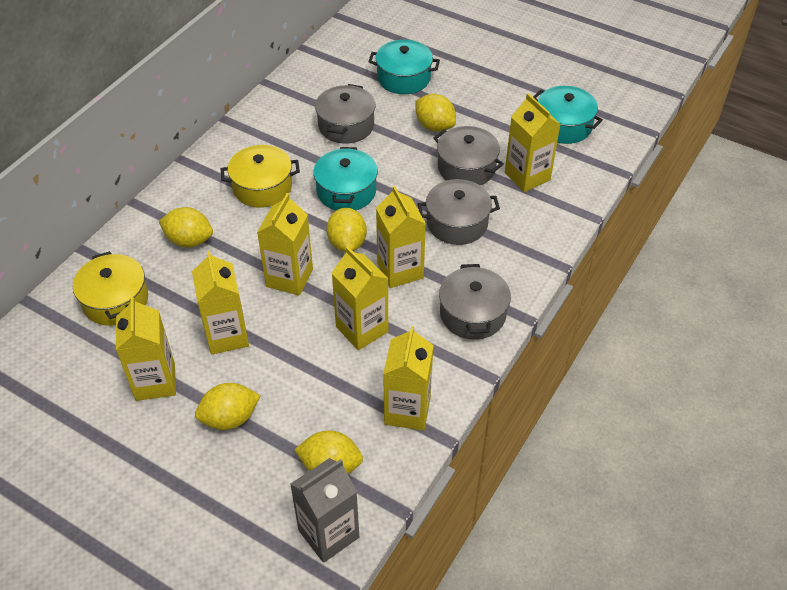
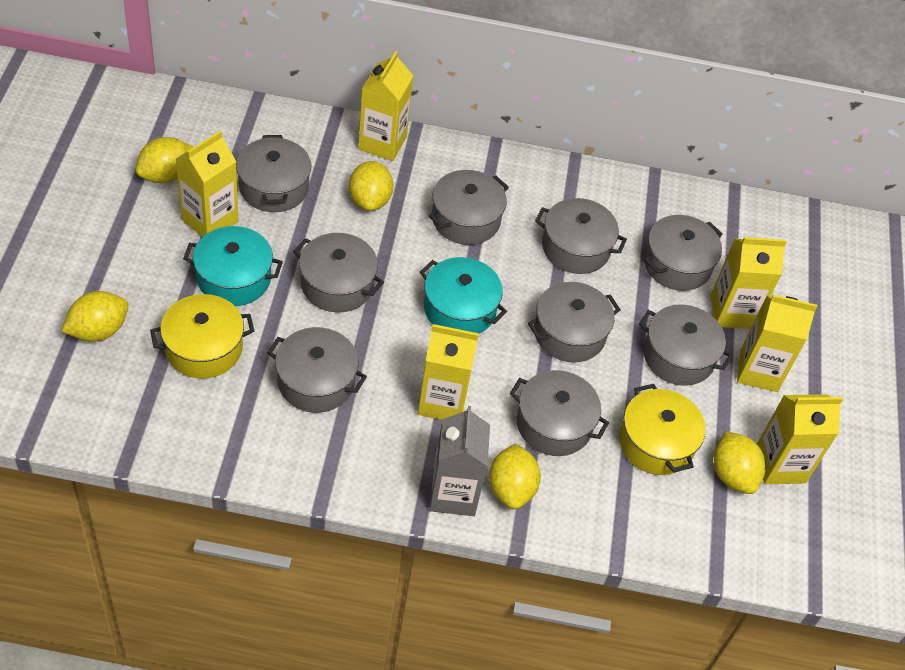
grey pot: [315,84,375,144] [418,179,500,245] [434,126,504,185] [439,264,511,340] = 4 -> [236,135,311,212] [267,327,367,413] [293,233,384,313] [428,170,509,245] [510,370,609,456] [528,282,621,362] [535,198,627,274] [639,304,733,386] [644,215,723,291] = 9
turquoise pot: [313,147,378,210] [368,40,440,94] [533,86,603,144] = 3 -> [183,226,283,306] [420,257,507,334] = 2
yellow carton: [116,297,176,401] [192,250,249,355] [257,193,313,296] [332,246,389,350] [376,186,426,288] [383,326,434,431] [505,93,561,192] = 7 -> [176,131,238,237] [358,51,413,161] [418,324,479,420] [711,237,787,329] [737,295,817,392] [757,394,843,484] = 6

